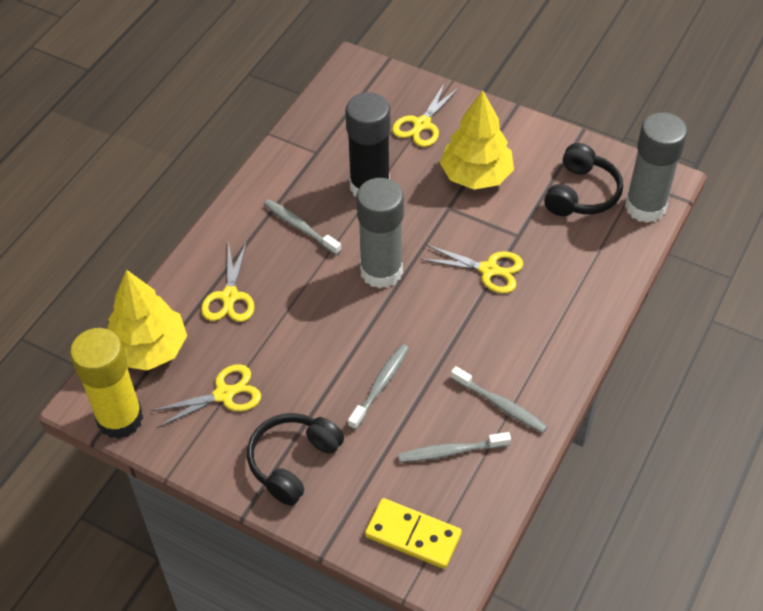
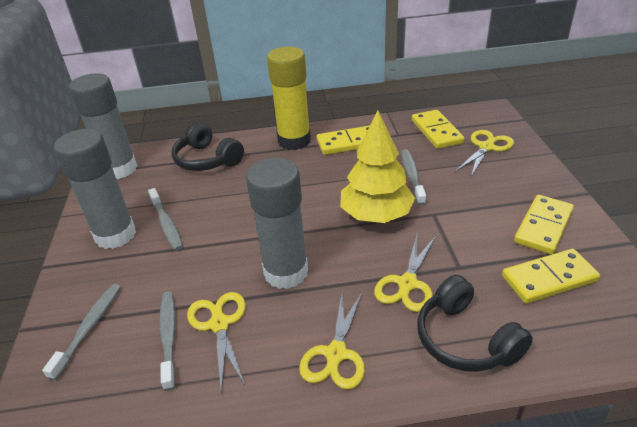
black glue stick: [346,92,390,197] = 1 -> none = 0
grey glue stick: [357,178,404,289] [625,112,687,223] = 2 -> [54,129,136,249] [69,73,138,179] [246,158,308,289] = 3
yellow domino: [365,498,462,569] = 1 -> [317,125,370,155] [412,110,465,149] [502,249,600,304] [514,195,574,254] = 4
yellow tree: [108,270,187,370] [440,90,514,189] = 2 -> [340,111,415,223] = 1

